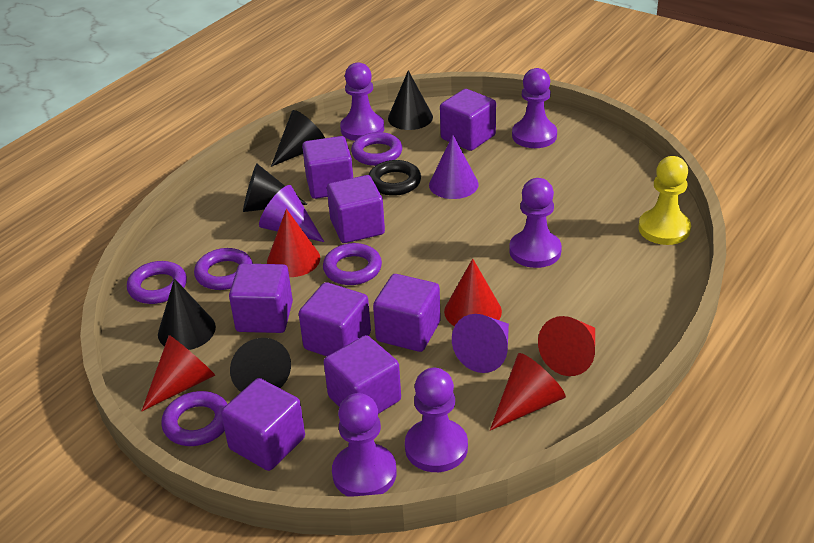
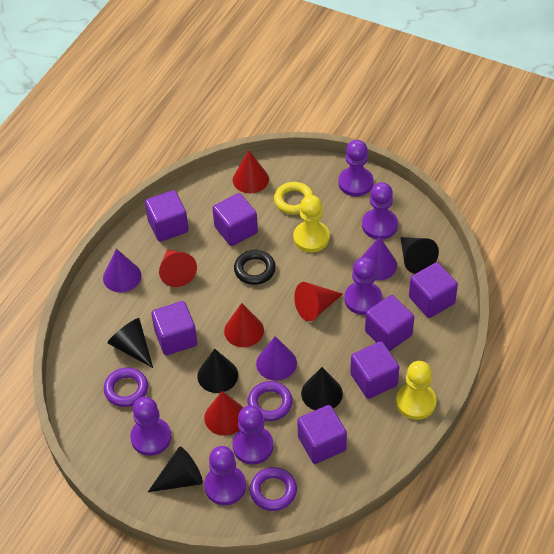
purple cube: [221,378,305,471] [229,264,293,333] [299,282,371,356] [302,136,353,199] [324,335,401,414] [327,175,385,243] [373,274,441,352] [440,89,496,151] = 8 -> [145,190,189,242] [151,301,197,355] [212,193,258,246] [297,405,347,464] [350,341,399,399] [365,295,414,351] [409,262,458,318] = 7
purple pawn: [332,393,397,497] [340,62,384,141] [405,368,468,472] [509,178,562,268] [512,68,557,148] = 5 -> [130,397,171,456] [204,446,246,505] [233,405,273,465] [338,140,374,197] [344,257,382,315] [362,182,398,239] = 6
purple ring: [127,261,187,304] [161,391,227,446] [194,248,253,290] [323,243,382,285] [351,132,402,166] = 5 -> [104,367,148,407] [247,381,293,421] [250,467,297,511] = 3
yellow pawn: [639,156,691,245] = 1 -> [293,195,330,252] [396,361,437,420] = 2
yellow ring: none = 0 -> [274,182,313,214] = 1

